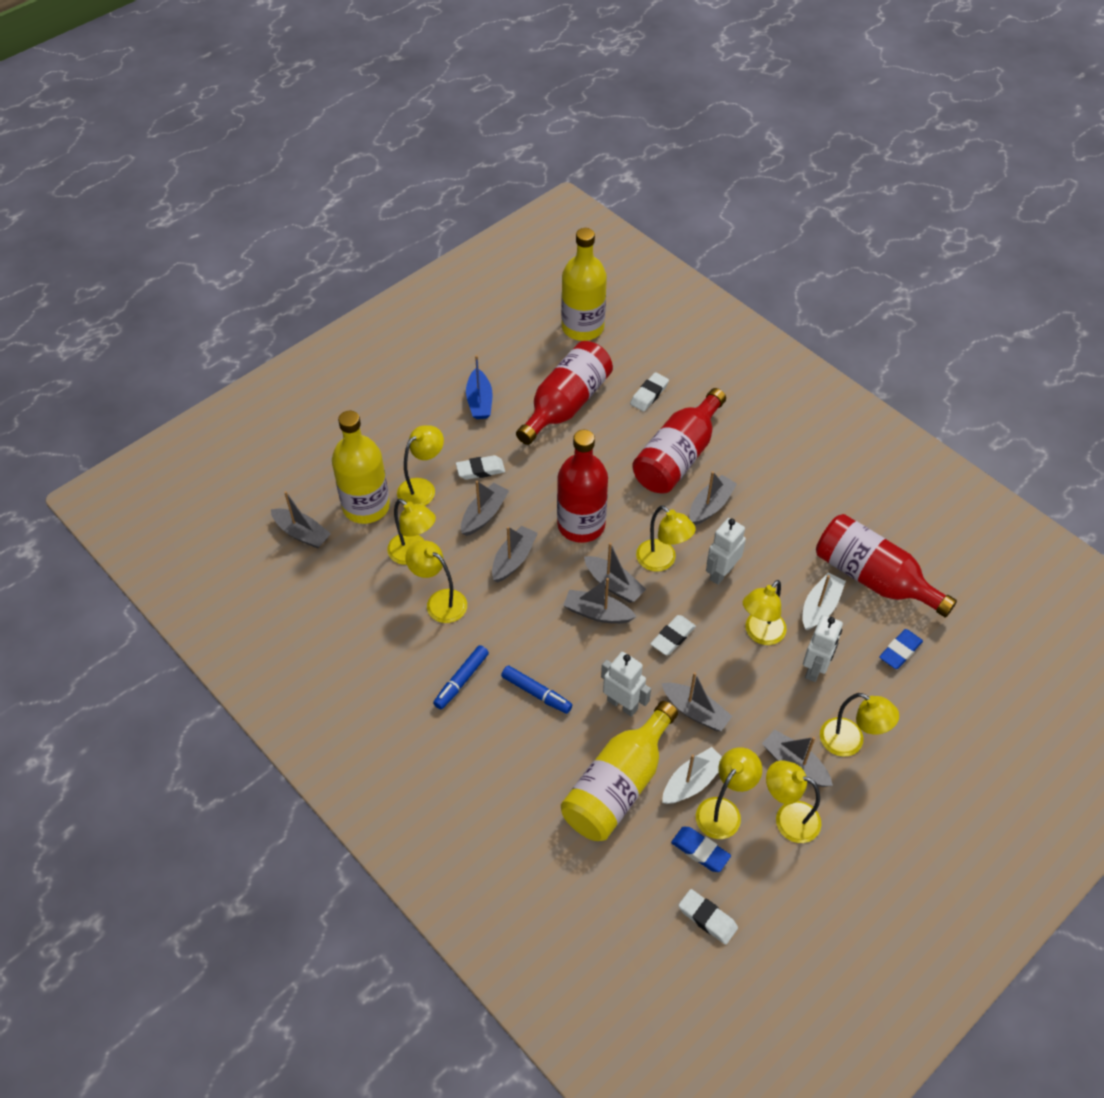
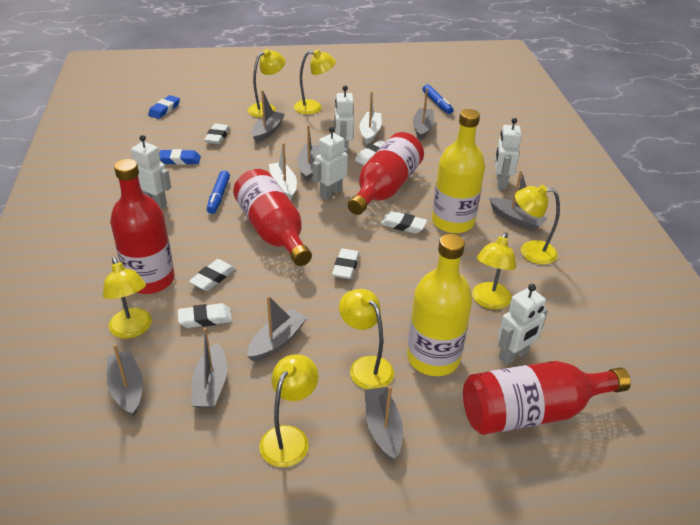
blue boat: [466,355,493,419] = 1 -> none = 0
white eraser: [456,455,505,480] [630,372,669,412] [650,615,696,655] [678,889,738,945] = 4 -> [178,303,232,328] [189,259,236,291] [204,124,230,144] [332,249,360,279] [355,140,385,165] [381,211,427,234] = 6
white robot: [601,652,651,717] [706,518,746,585] [803,615,843,682] = 3 -> [131,135,171,209] [313,127,348,199] [334,86,354,154] [495,118,522,190] [498,284,548,365] = 5
yellow bottle: [332,411,390,524] [561,228,607,341] [561,701,678,841] = 3 -> [407,234,473,376] [432,109,485,233] = 2
yellow lamp: [387,499,436,565] [397,425,444,506] [405,540,467,623] [636,506,696,572] [696,747,762,839] [743,580,787,645] [766,760,821,843] [820,693,899,757] = 8 -> [103,257,152,339] [248,49,285,118] [259,354,318,467] [294,49,336,114] [339,289,394,389] [472,232,516,310] [515,185,560,265] = 7

